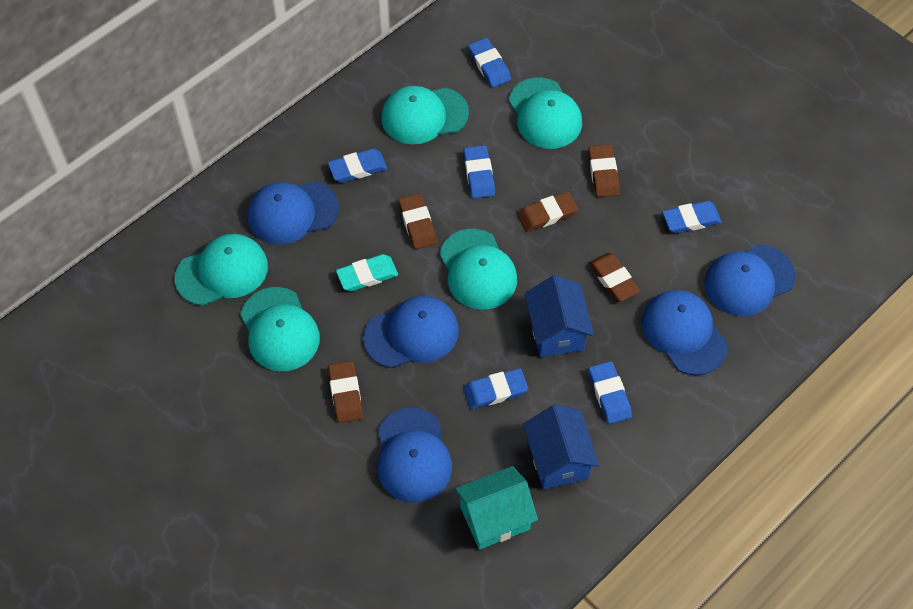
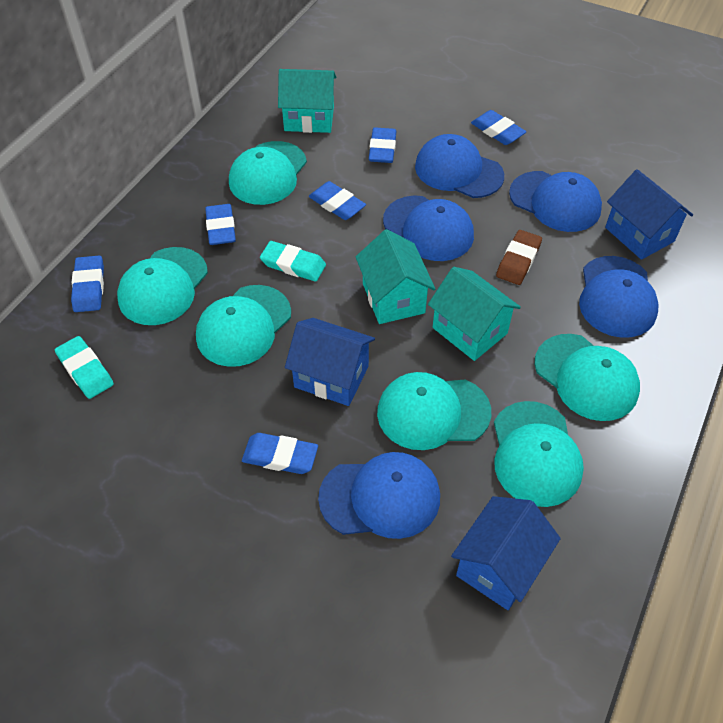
blue house: [523,405,599,490] [524,275,594,357] = 2 -> [285,318,375,406] [451,496,561,610] [605,169,693,260] = 3
brown eraser: [328,361,363,423] [398,193,437,249] [517,192,578,232] [588,144,620,197] [589,253,640,302] = 5 -> [496,230,542,285] = 1
turquoise cap: [174,234,268,306] [240,287,320,371] [381,86,469,144] [439,229,517,310] [509,78,582,149] = 5 -> [117,247,208,325] [196,285,291,367] [229,141,307,205] [377,372,491,450] [494,401,584,507] [535,334,640,421] = 6
turquoise eraser: [336,254,398,291] = 1 -> [55,336,114,399] [260,241,326,281] = 2
turquoise house: [455,466,538,549] = 1 -> [278,69,336,133] [356,229,435,324] [428,267,521,361] = 3

